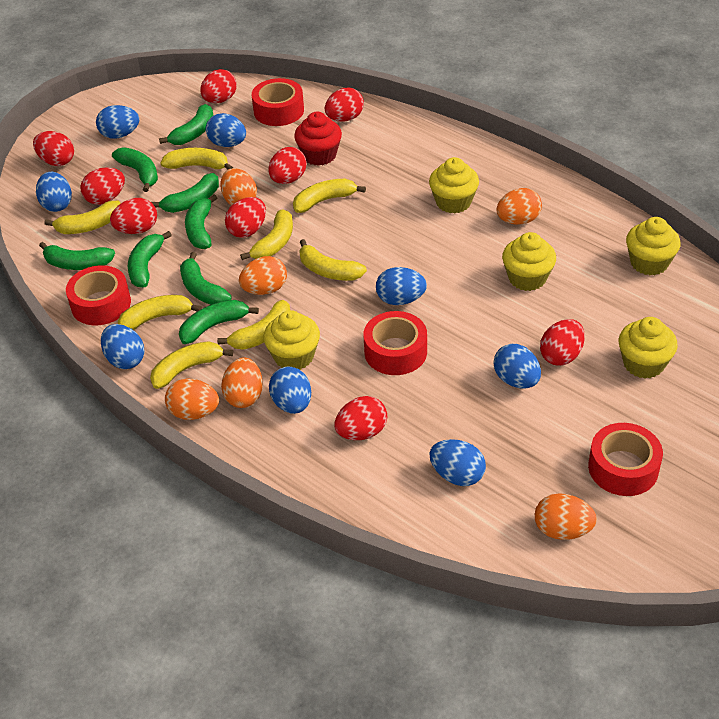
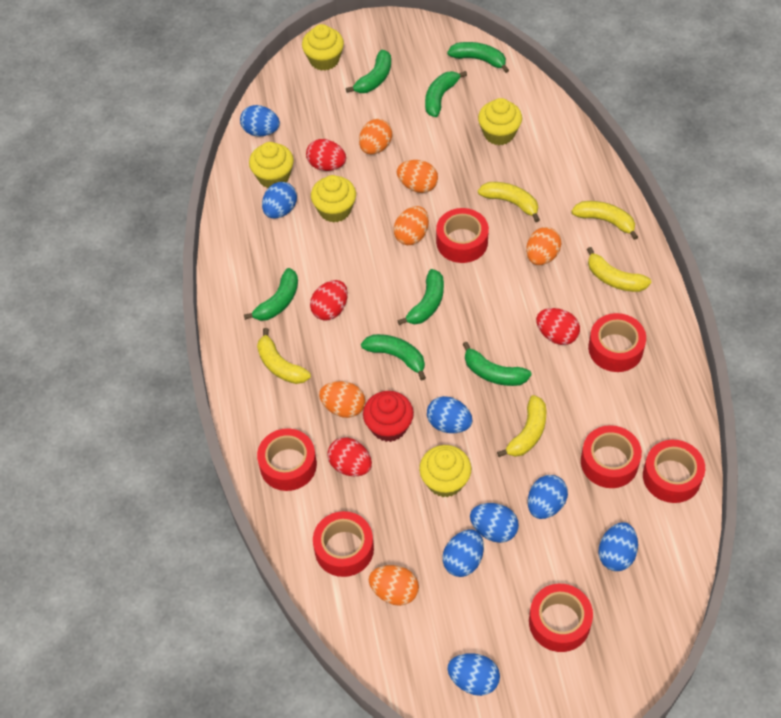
green banana: [39,242,115,270] [112,147,158,192] [128,231,172,288] [151,173,219,213] [159,104,213,145] [179,300,259,344] [180,252,231,305] [185,194,217,249] = 8 -> [244,268,298,321] [346,50,391,93] [361,334,426,380] [397,269,444,325] [425,71,467,117] [447,42,509,73] [462,342,532,386] = 7
red egg: [33,131,74,166] [80,167,125,205] [110,198,157,234] [200,69,237,103] [225,197,266,238] [268,147,307,184] [325,88,364,122] [335,396,387,440] [540,319,585,366] = 9 -> [306,139,346,171] [310,280,348,320] [327,437,372,476] [536,308,580,345] = 4
red tape: [66,265,131,325] [252,78,304,126] [364,311,427,375] [588,423,663,496] = 4 -> [257,428,317,491] [313,511,374,577] [436,208,489,263] [529,584,593,652] [581,425,642,488] [588,313,646,372] [643,440,705,503] = 7
yellow banana: [44,201,120,234] [118,295,202,330] [150,341,233,389] [160,148,233,169] [217,300,290,350] [240,210,293,260] [293,179,366,213] [299,239,367,281] = 8 -> [257,328,311,384] [478,182,540,222] [497,395,546,457] [571,201,638,240] [587,247,651,292] = 5

